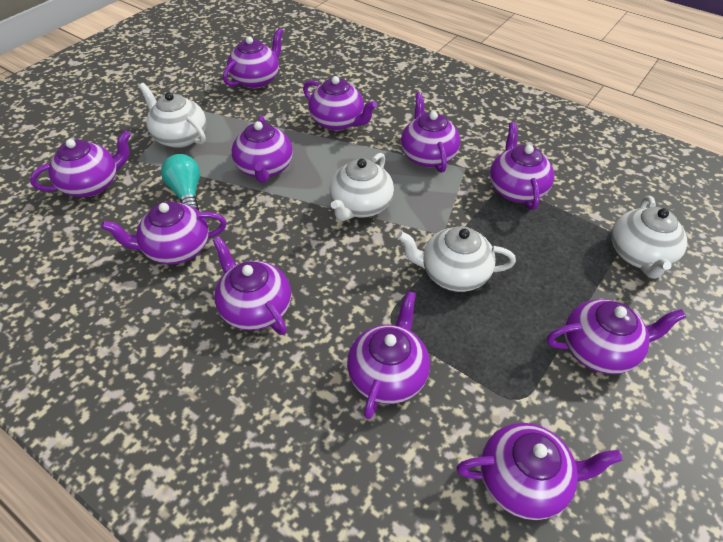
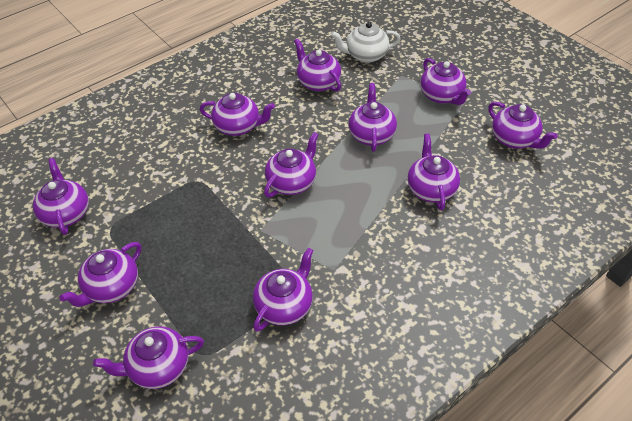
turquoise light bulb: [161,154,200,211] = 1 -> none = 0
white teapot: [139,83,206,148] [329,153,394,221] [397,226,516,292] [612,196,687,279] = 4 -> [331,22,400,63] = 1

